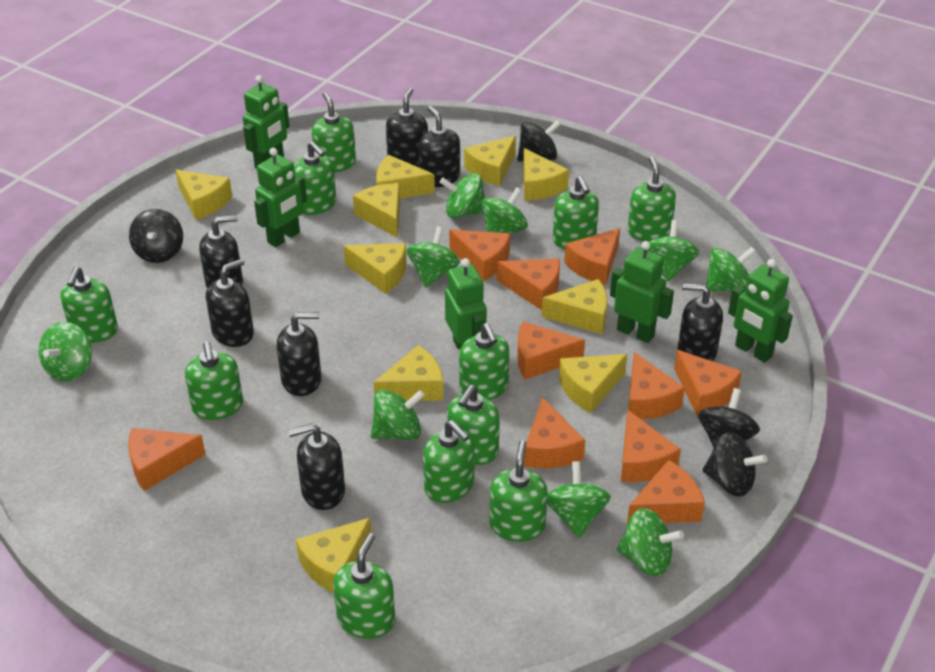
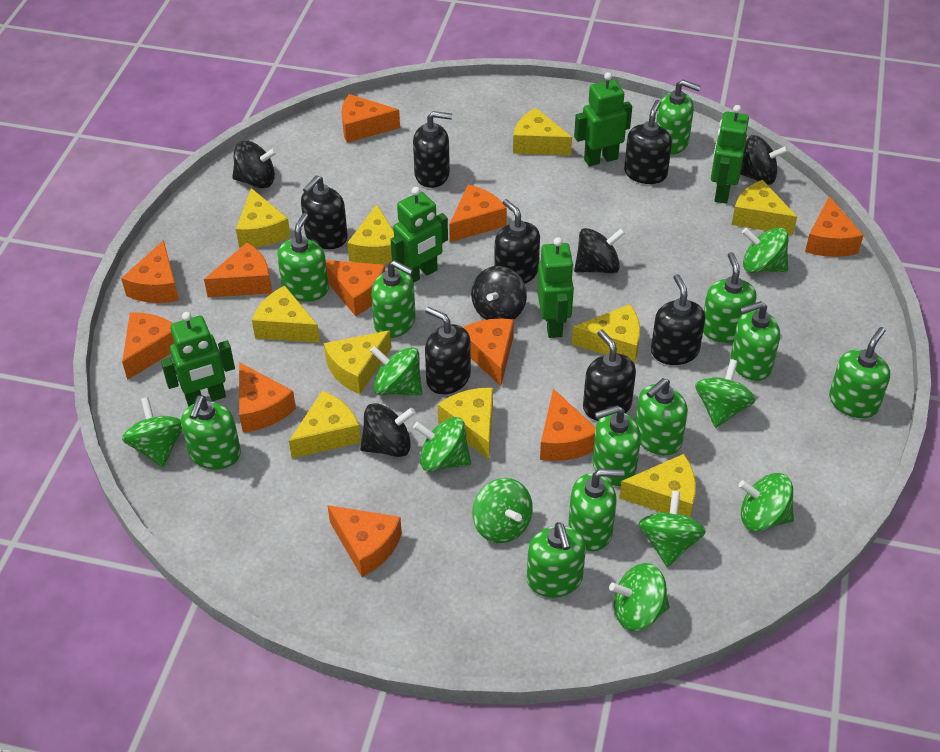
black spinning top: [129,209,183,263] [517,120,561,162] [698,388,760,447] [703,432,767,497] = 4 -> [232,141,277,188] [360,403,416,457] [471,266,527,320] [574,228,625,273] [740,135,789,185] = 5
orange cheese: [128,428,206,491] [449,230,510,281] [497,258,560,310] [517,322,585,380] [524,397,585,468] [564,228,620,285] [621,410,681,482] [627,460,705,524] [628,352,685,419] [674,350,742,416] = 10 -> [121,240,179,303] [122,312,174,380] [204,243,272,297] [239,362,296,432] [326,260,385,316] [327,505,402,577] [341,94,400,143] [449,185,507,242] [463,319,514,386] [540,388,596,461] [805,196,863,257] = 11

